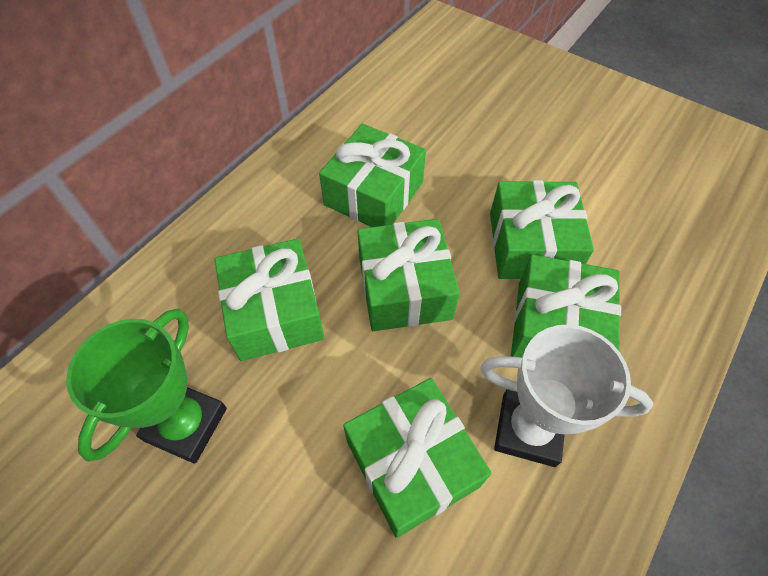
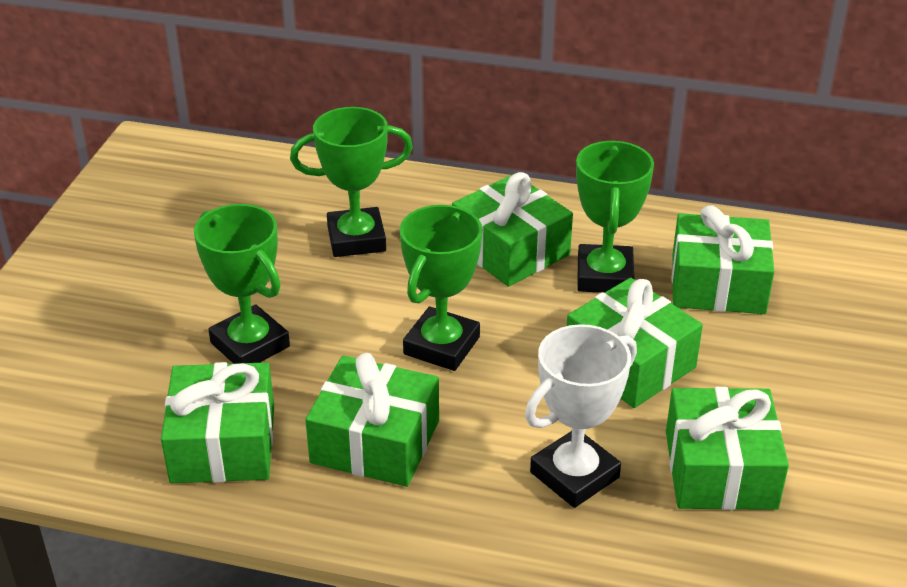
green trophy: [66,308,227,464] = 1 -> [194,204,290,364] [290,107,413,257] [400,205,482,371] [576,141,654,293] = 4

